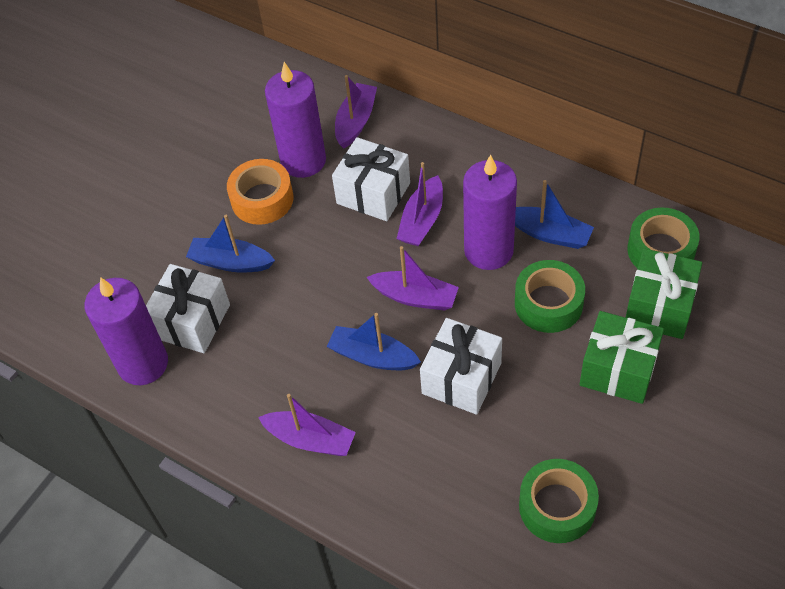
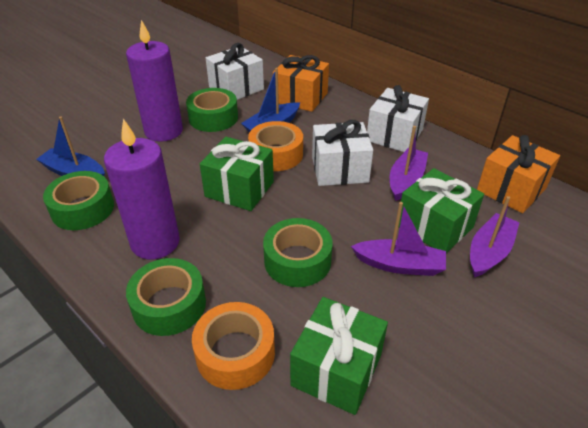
blue boat: [186,215,275,273] [327,313,421,370] [515,180,594,249] = 3 -> [36,117,105,176] [241,68,300,133] = 2
green gift: [579,311,664,404] [626,248,702,339] = 2 -> [200,137,274,211] [290,297,388,415] [399,168,484,253] = 3
green tape: [515,260,585,333] [519,459,599,543] [628,207,700,268] = 3 -> [43,171,114,230] [126,258,206,336] [186,88,238,132] [263,218,333,287] = 4
orange gift: none = 0 -> [273,55,329,112] [477,135,560,213] = 2
orange tape: [227,159,293,225] = 1 -> [192,302,275,390] [248,121,303,171] = 2
purple boat: [258,394,356,456] [335,75,377,148] [367,246,459,311] [397,162,443,246] = 4 -> [351,202,446,276] [390,126,428,201] [470,196,520,277] = 3
purple candle: [85,277,168,385] [265,62,326,178] [463,155,517,270] = 3 -> [104,119,180,259] [126,20,183,142] = 2

